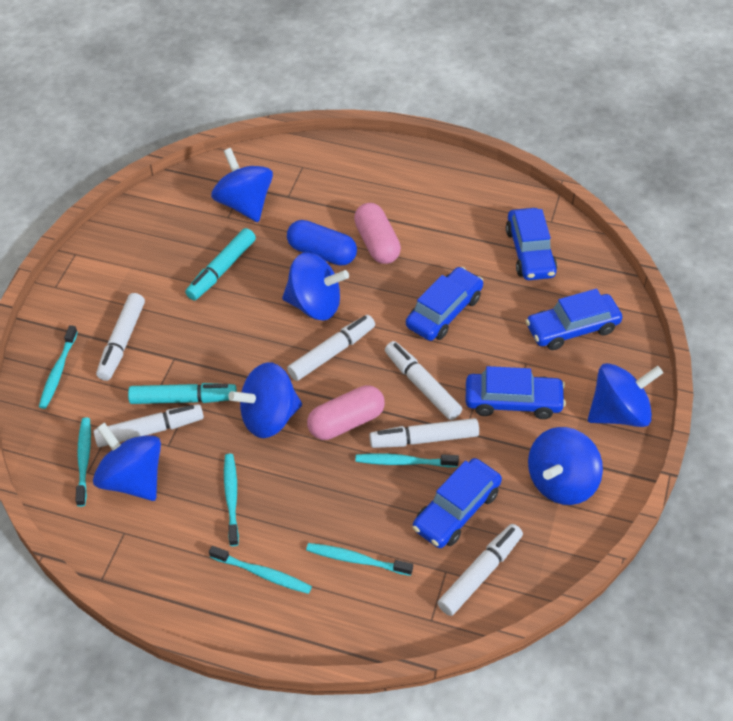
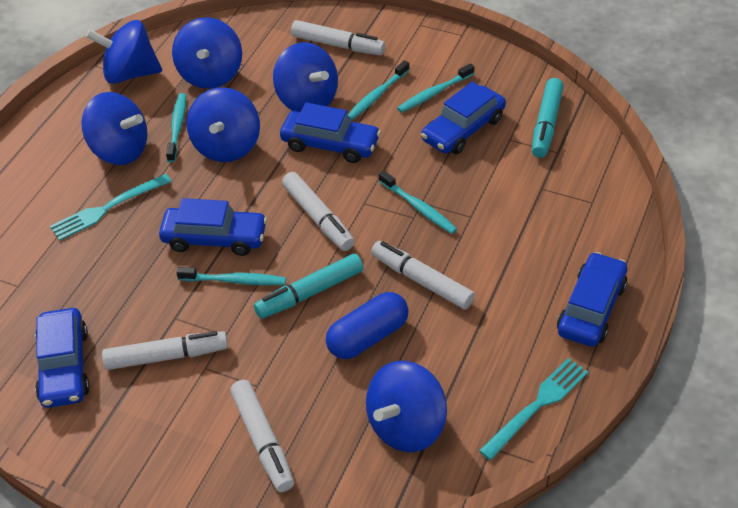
pink capsule: [307,385,385,440] [354,203,401,264] = 2 -> none = 0
turquoise fork: none = 0 -> [50,174,172,241] [479,358,588,460] = 2
turquoise toothbrush: [39,325,78,409] [75,417,91,507] [209,546,312,594] [224,454,239,546] [306,543,413,576] [355,454,459,467] = 6 -> [166,93,186,162] [176,267,286,285] [348,60,410,120] [379,171,457,234] [397,63,475,113] = 5
white marker: [94,404,204,447] [96,293,145,381] [287,315,375,381] [369,418,479,448] [385,341,462,420] [438,524,523,616] = 6 -> [102,331,228,370] [230,380,294,492] [282,172,355,251] [291,20,385,55] [371,241,475,310] = 5

